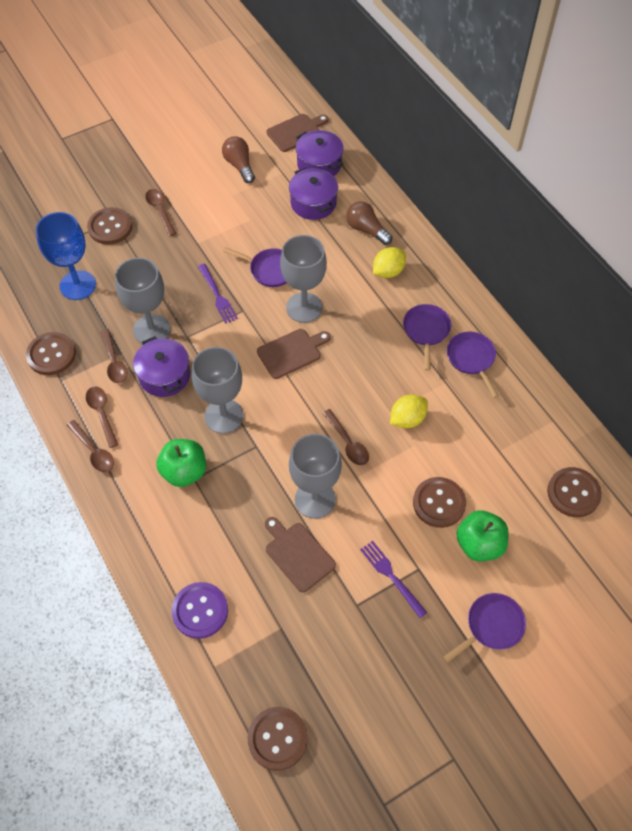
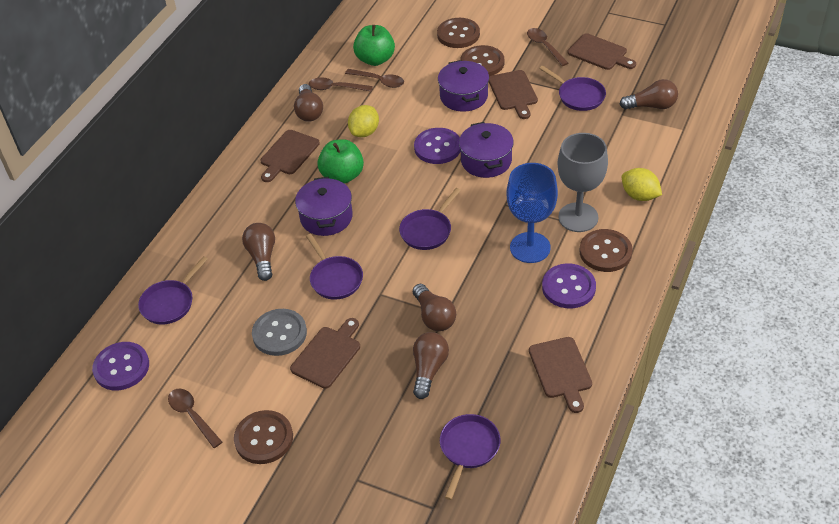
brown button: [26,332,76,375] [87,207,132,245] [248,707,308,771] [413,477,466,528] [547,467,602,517] = 5 -> [234,410,293,464] [437,18,480,48] [460,45,504,76] [579,229,633,272] = 4
brown cutting board: [257,329,331,379] [265,517,336,592] [266,114,329,152] = 3 -> [260,130,320,182] [290,318,360,389] [489,70,538,119] [529,337,592,413] [567,33,636,70] = 5
brown light bulb: [222,136,255,183] [346,201,392,245] = 2 -> [242,223,275,281] [294,84,323,122] [413,284,456,331] [413,332,449,399] [620,79,678,109] = 5
brown spoon: [67,420,114,472] [86,386,118,448] [101,329,128,384] [145,189,177,236] [322,409,369,466] = 5 -> [168,389,222,448] [309,77,373,92] [345,69,404,88] [527,28,568,66] = 4
grey button: none = 0 -> [252,309,307,356] = 1
grey goblet: [115,258,170,343] [192,347,244,434] [280,235,327,323] [289,434,342,519] = 4 -> [557,133,608,232] = 1
purple button: [171,582,228,639] = 1 -> [92,342,149,390] [414,128,461,164] [542,263,596,309] = 3
purple fork: [198,264,238,324] [360,541,427,618] = 2 -> none = 0
purple pan: [223,247,287,287] [403,304,451,370] [444,593,526,662] [447,331,499,398] = 4 -> [138,256,208,325] [306,234,363,300] [399,188,461,250] [440,414,501,500] [539,66,606,111] = 5

